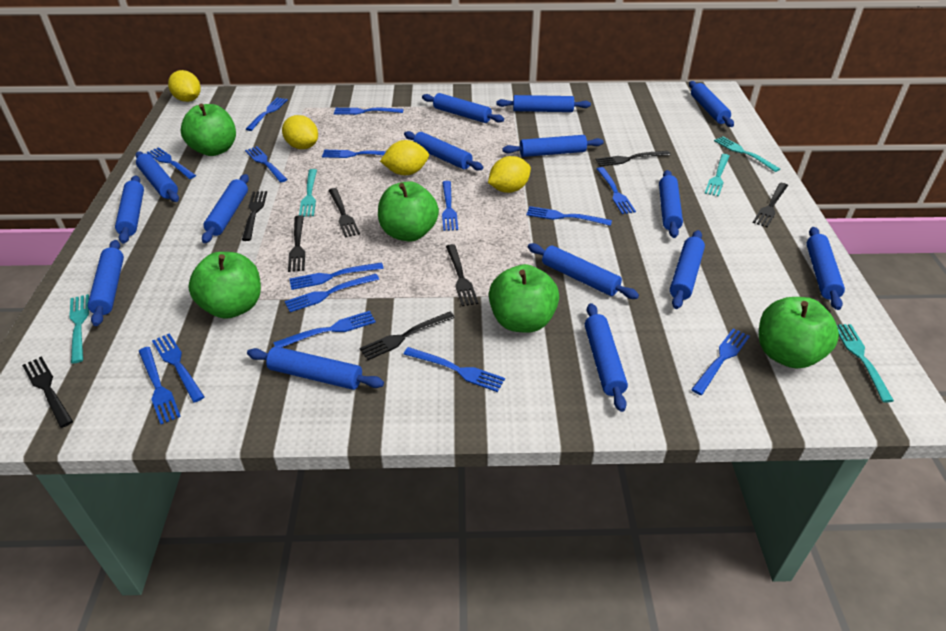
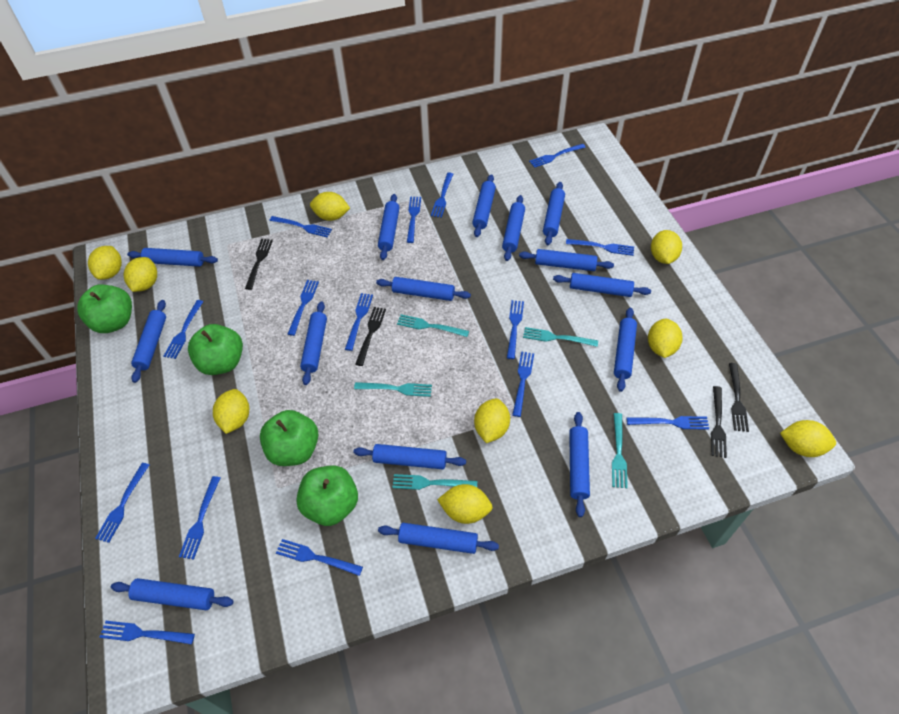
black fork: [22,356,73,428] [242,191,267,241] [288,215,305,272] [328,188,360,238] [359,312,455,360] [446,244,478,306] [595,151,671,166] [753,183,788,227] = 8 -> [245,239,273,290] [355,307,386,366] [711,386,727,458] [729,363,749,432] = 4
green apple: [181,104,236,156] [188,252,261,319] [378,181,439,242] [489,264,559,333] [759,297,839,369] = 5 -> [77,284,132,333] [188,324,243,375] [260,410,319,466] [296,465,358,526] = 4
yellow lemon: [168,70,201,102] [282,115,318,149] [380,140,429,175] [488,156,531,193] = 4 -> [88,246,122,280] [124,257,157,292] [213,389,249,434] [310,192,350,221] [437,484,493,524] [474,398,510,443] [648,319,683,358] [651,230,682,264] [780,420,836,457] = 9

